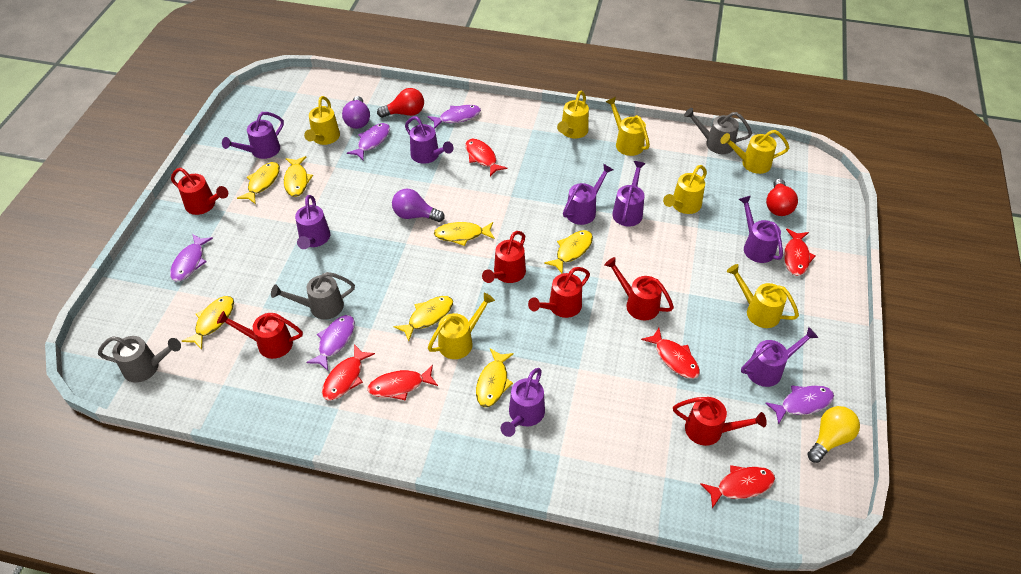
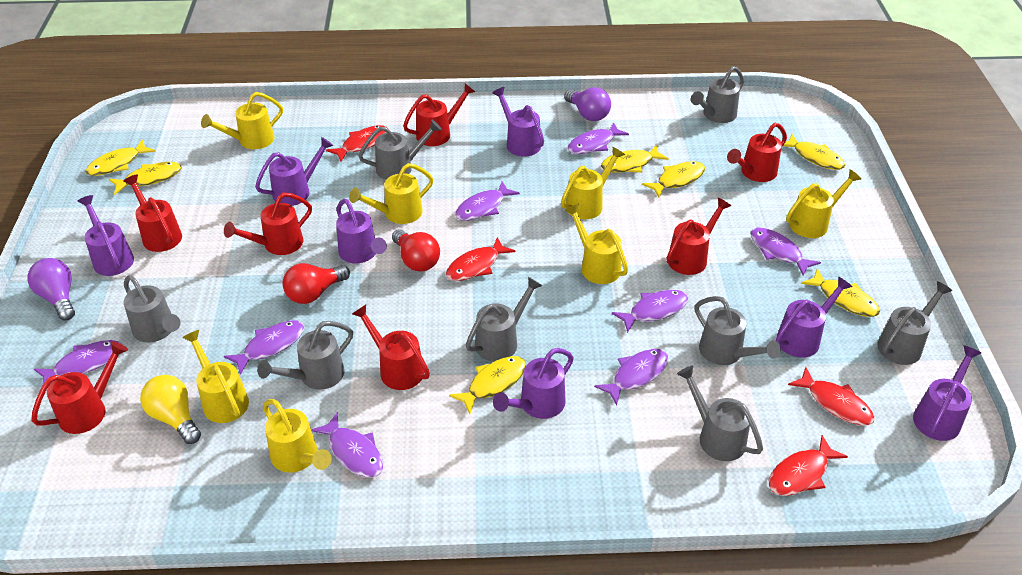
grey watering can: [98,336,181,383] [271,272,355,320] [684,108,752,154] = 3 -> [124,275,180,342] [257,321,353,390] [358,119,442,180] [466,277,542,361] [677,365,763,461] [691,66,744,123] [695,296,780,365] [877,281,952,365] = 8
purple fish: [170,234,213,281] [306,315,355,371] [347,123,390,160] [427,105,481,129] [765,385,834,424] = 5 -> [34,340,123,386] [224,320,304,375] [311,412,384,477] [455,182,520,221] [567,122,629,154] [594,349,668,405] [612,290,688,333] [750,228,821,276] = 8
purple watering can: [222,112,284,159] [295,195,330,249] [405,116,453,164] [500,368,545,437] [563,164,613,225] [612,161,646,226] [739,196,783,263] [741,327,818,387] = 8 -> [78,195,134,276] [255,137,334,206] [336,199,387,263] [492,87,544,157] [493,348,574,419] [776,276,853,358] [913,345,981,441] = 7
red fish: [322,344,375,401] [367,365,438,401] [465,139,508,177] [641,328,700,379] [700,465,775,508] [784,229,816,276] = 6 -> [326,125,388,162] [446,237,515,281] [769,435,848,496] [788,367,875,425] = 4
red watering can: [171,168,228,215] [217,311,303,359] [482,231,526,283] [528,267,590,318] [604,257,674,321] [673,397,767,446] = 6 -> [31,341,128,434] [123,174,182,252] [224,193,312,255] [352,304,430,390] [403,83,475,146] [667,198,731,275] [727,123,787,182] = 7

